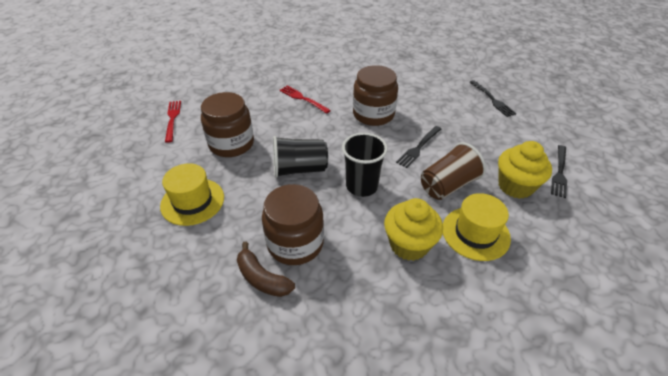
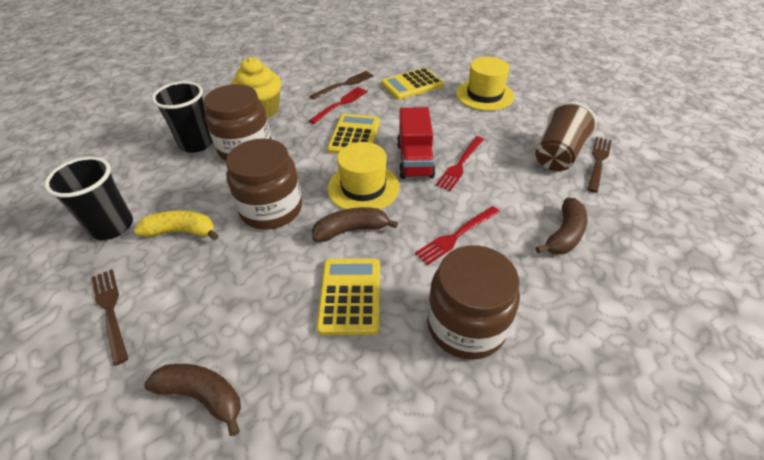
black fork: [396,126,441,168] [469,80,517,117] [551,145,567,198] = 3 -> none = 0
brown banana: [237,242,295,297] = 1 -> [144,364,241,436] [312,207,398,242] [536,198,587,254] = 3
brown fork: none = 0 -> [91,269,128,366] [310,71,374,99] [587,137,612,193] = 3
red fork: [165,101,181,143] [280,86,331,114] = 2 -> [309,87,368,124] [415,206,500,265] [436,136,484,191] = 3
red truck: none = 0 -> [397,107,436,179] = 1
yellow banana: none = 0 -> [134,210,219,240] = 1
yellow calculator: none = 0 -> [316,259,380,335] [327,114,380,154] [381,68,444,100] = 3
yellow cupcake: [384,198,443,261] [498,141,552,199] = 2 -> [231,57,281,118] = 1

